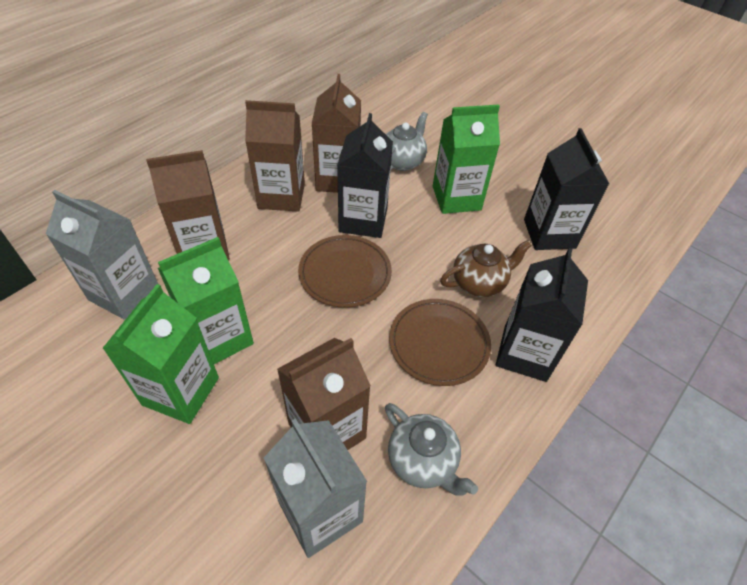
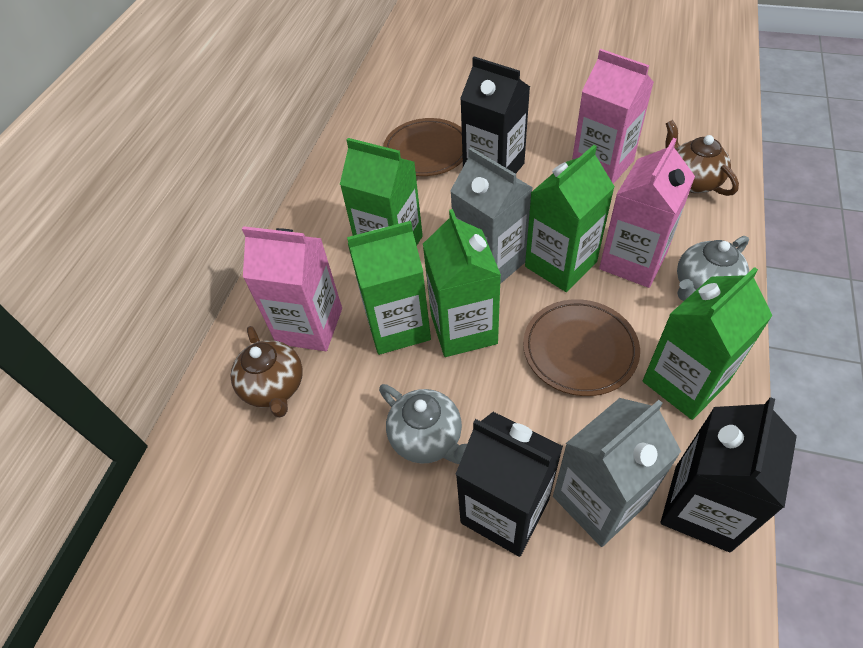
brown carton: [146,150,230,261] [245,100,305,212] [277,338,371,450] [312,74,361,193] = 4 -> none = 0
brown teapot: [440,240,532,297] = 1 -> [231,326,303,417] [665,120,739,196] = 2
green carton: [102,284,219,424] [158,237,254,364] [433,105,500,214] = 3 -> [340,138,423,246] [347,221,431,355] [423,209,501,357] [525,145,615,292] [643,267,773,420] = 5
pink carton: none = 0 -> [242,226,342,351] [572,49,654,184] [599,138,695,288] = 3

